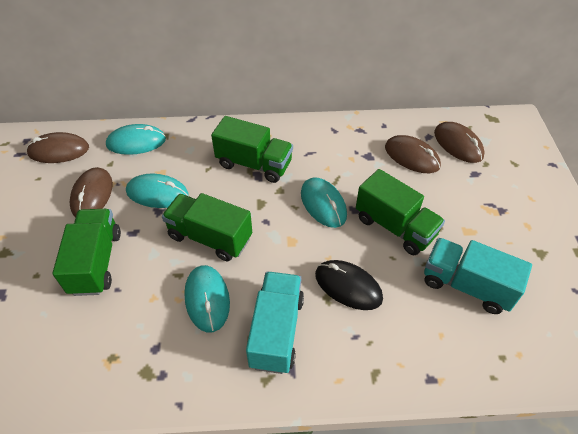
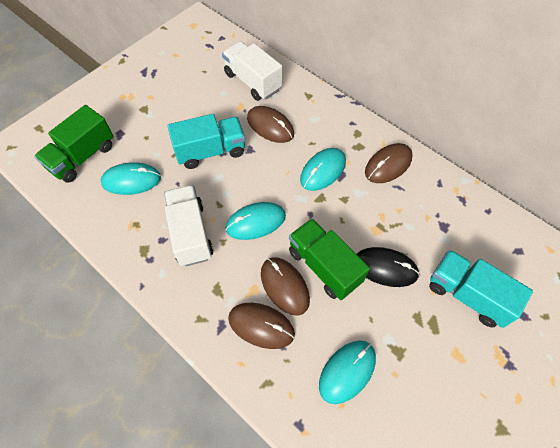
green truck: [52,209,121,296] [162,193,252,261] [211,116,293,183] [356,169,445,255] = 4 -> [34,105,113,183] [289,218,370,300] = 2
white truck: none = 0 -> [164,185,214,266] [222,41,282,101] = 2

